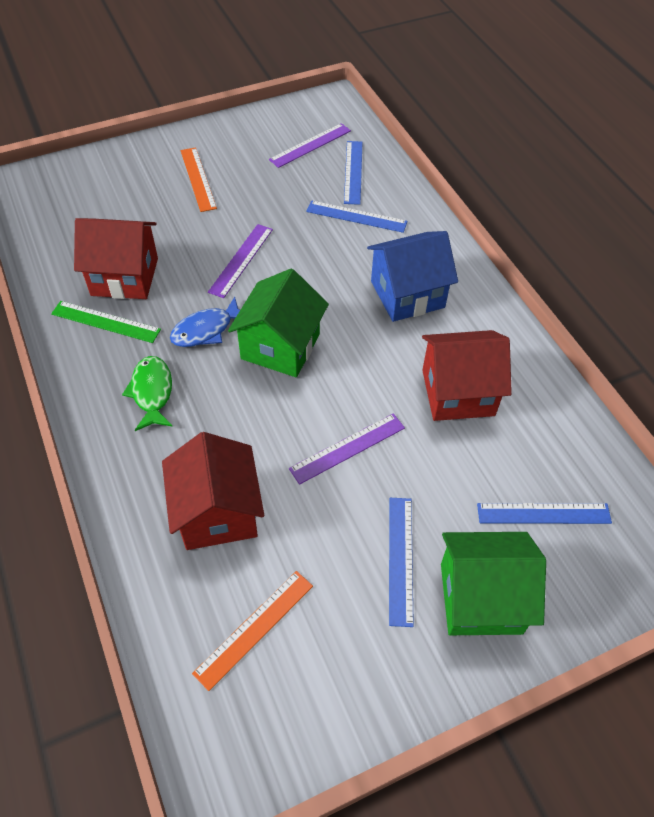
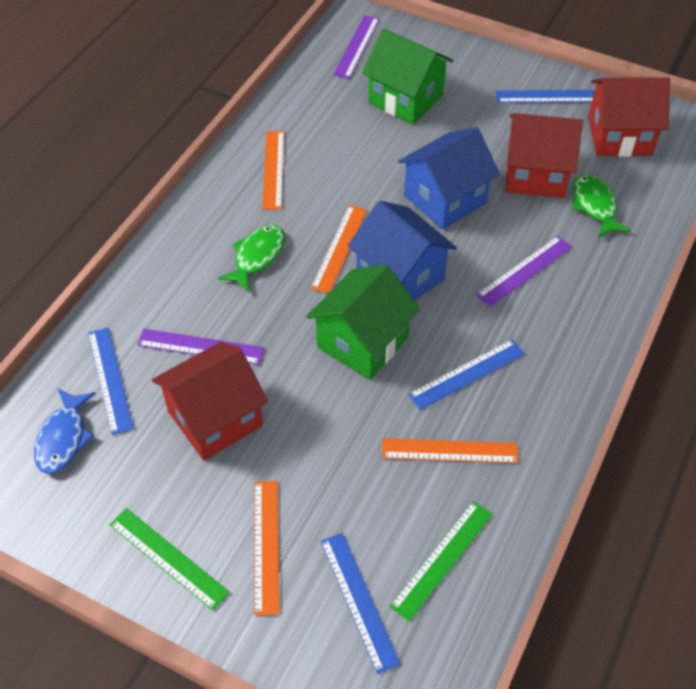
blue house: [367,231,458,322] = 1 -> [348,201,457,300] [398,127,500,229] = 2
green fish: [122,356,173,431] = 1 -> [218,225,285,292] [572,174,631,238] = 2
green ruler: [51,301,161,343] = 1 -> [110,508,230,611] [389,501,492,621] = 2
orange ruler: [181,147,217,212] [192,571,313,691] = 2 -> [254,481,280,616] [262,131,284,210] [311,205,367,293] [382,438,518,463] = 4

